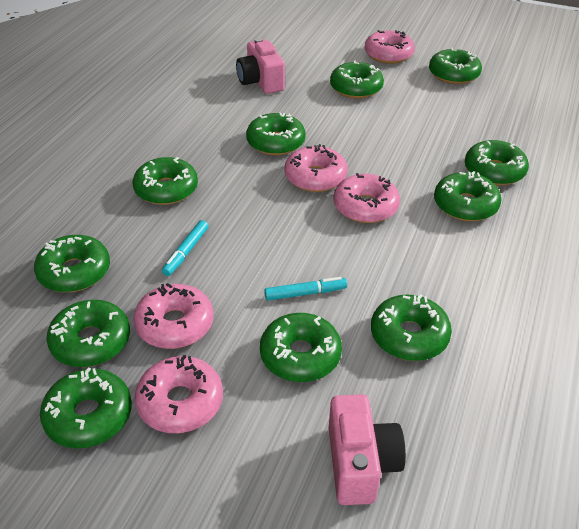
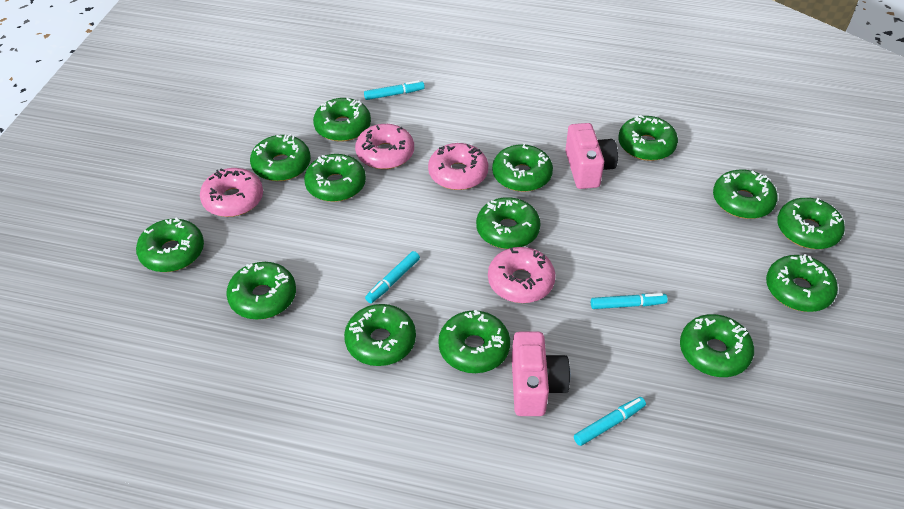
green donut: [34,235,110,292] [40,368,132,449] [46,300,130,367] [133,157,198,205] [246,113,306,155] [260,313,342,382] [330,60,384,99] [371,294,452,361] [429,48,482,84] [434,171,502,221] [465,140,529,186] = 11 -> [136,217,204,272] [226,262,296,320] [250,134,311,181] [304,154,366,202] [313,98,371,142] [344,304,416,366] [438,310,510,373] [476,197,541,249] [492,143,553,192] [618,115,678,161] [680,314,754,377] [713,170,778,219] [766,254,838,312] [777,198,845,249] = 14
pink donut: [133,283,213,349] [135,355,223,433] [285,144,348,192] [333,173,400,223] [365,30,415,64] = 5 -> [200,168,263,217] [355,124,414,169] [428,143,489,190] [488,247,556,303] = 4
turquoise marker: [162,220,208,276] [264,277,347,301] = 2 -> [364,80,425,100] [365,251,420,303] [574,397,646,446] [591,293,668,309] = 4

